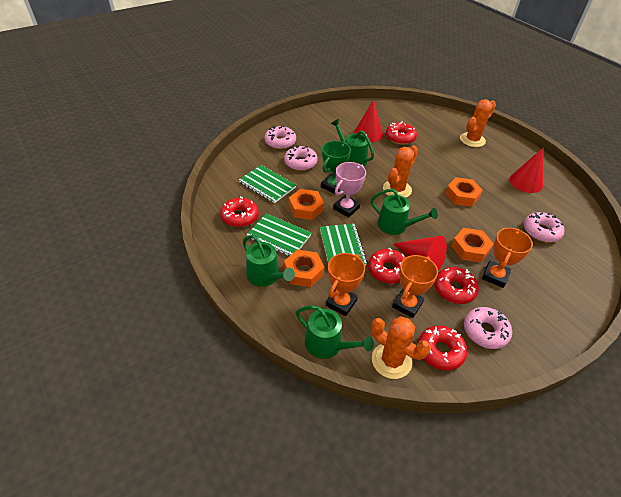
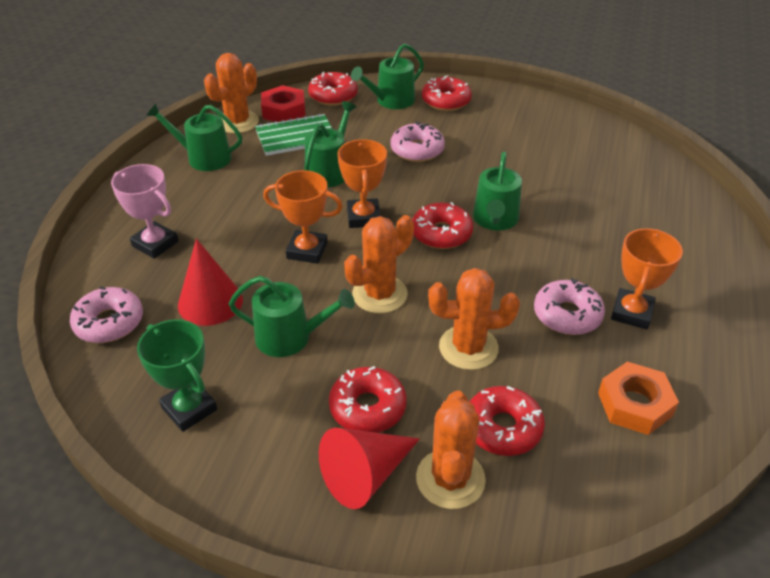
green notebook: [239,165,296,203] [247,213,312,256] [320,224,367,266] = 3 -> [255,113,332,156] = 1
green watering can: [243,235,295,287] [296,305,374,359] [331,119,374,166] [371,189,438,235] = 4 -> [146,104,242,171] [229,276,355,357] [304,101,357,188] [351,43,424,109] [473,151,522,231] = 5
orange cactus: [371,317,431,379] [383,145,418,198] [460,99,496,147] = 3 -> [204,53,259,133] [344,215,414,313] [416,390,486,509] [428,268,520,370] = 4
orange nut: [284,249,325,287] [289,189,324,220] [445,177,483,207] [451,228,494,262] = 4 -> [598,362,679,435] = 1
pink donut: [264,126,296,149] [284,145,318,171] [464,307,512,349] [524,212,565,242] = 4 -> [70,286,143,343] [390,121,445,162] [534,278,605,335] = 3
red cone: [354,99,383,142] [394,236,447,271] [510,148,543,193] = 3 -> [178,239,243,326] [319,428,420,509] = 2
red nut: none = 0 -> [261,85,305,122] = 1

